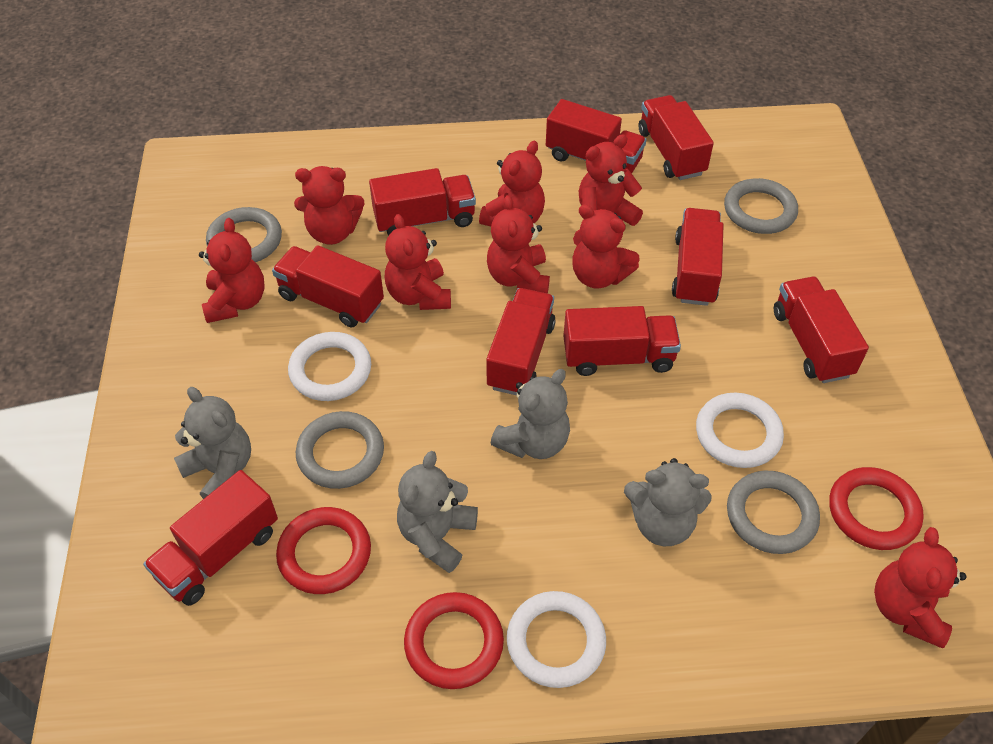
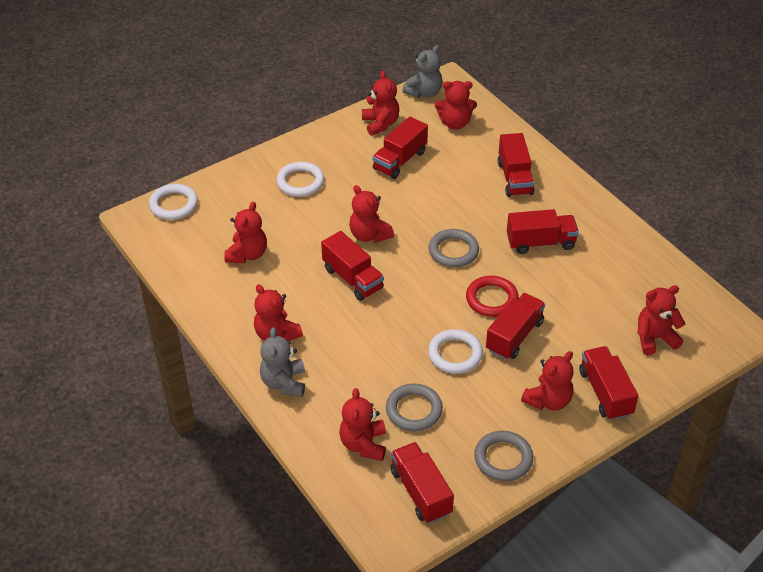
grey ring: [206,207,282,262] [296,411,384,489] [724,178,798,234] [727,471,820,554] = 4 -> [386,384,443,431] [429,229,479,267] [474,431,533,482] = 3
grey teddy bear: [174,387,251,499] [397,451,478,573] [490,369,570,459] [624,458,712,546] = 4 -> [260,327,305,397] [402,45,442,98] = 2
red ring: [276,507,371,594] [404,592,504,689] [829,467,924,550] = 3 -> [466,276,519,317] = 1
red truck: [143,470,278,606] [272,245,384,327] [369,168,476,236] [486,288,556,395] [546,99,647,173] [563,306,681,376] [639,95,714,180] [672,208,724,306] [774,277,869,383] = 9 -> [321,231,384,301] [372,117,428,179] [390,442,454,523] [486,293,545,360] [498,133,534,197] [507,209,579,254] [579,346,638,420] = 7

